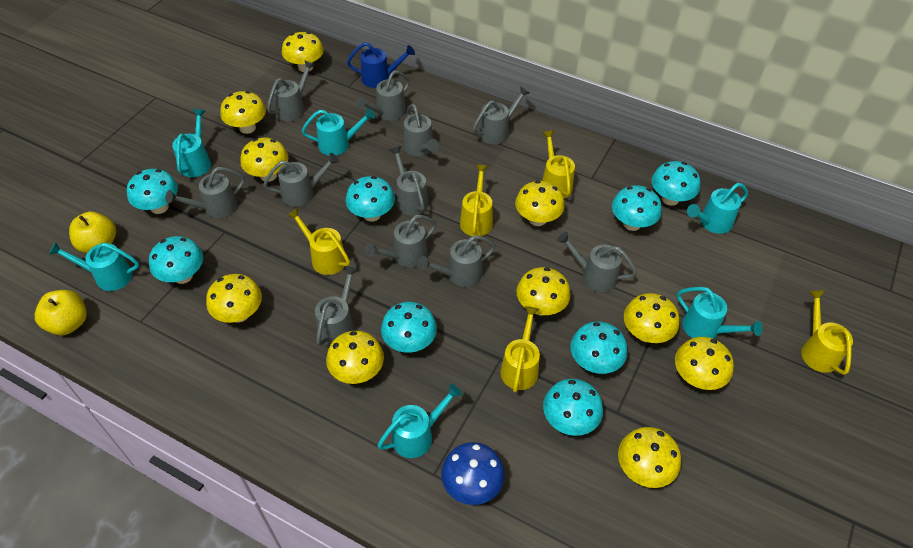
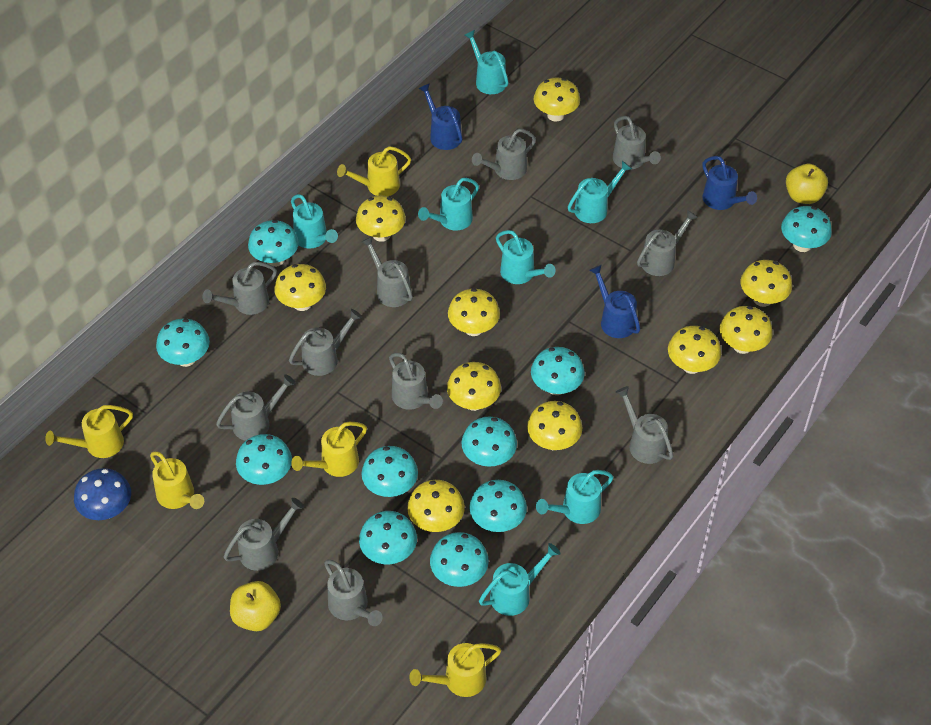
blue watering can: [347,42,415,88] = 1 -> [418,83,462,150] [589,265,640,338] [702,156,757,210] = 3
turquoise mushroom: [127,169,178,214] [149,236,203,284] [346,176,395,222] [381,302,437,353] [543,379,603,436] [570,322,628,374] [612,185,662,231] [651,161,700,206] = 8 -> [156,319,210,367] [236,434,292,485] [248,220,299,267] [359,511,417,564] [362,446,418,497] [430,532,489,587] [461,417,517,467] [469,480,527,532] [531,347,585,395] [781,206,832,252] = 10
turquoise watering can: [49,242,139,291] [172,109,211,177] [302,108,375,156] [377,384,462,458] [677,287,763,339] [687,183,748,234] = 6 -> [291,194,338,248] [418,178,479,230] [464,30,509,94] [479,543,560,616] [496,230,556,284] [536,470,614,524] [568,161,632,223] = 7

